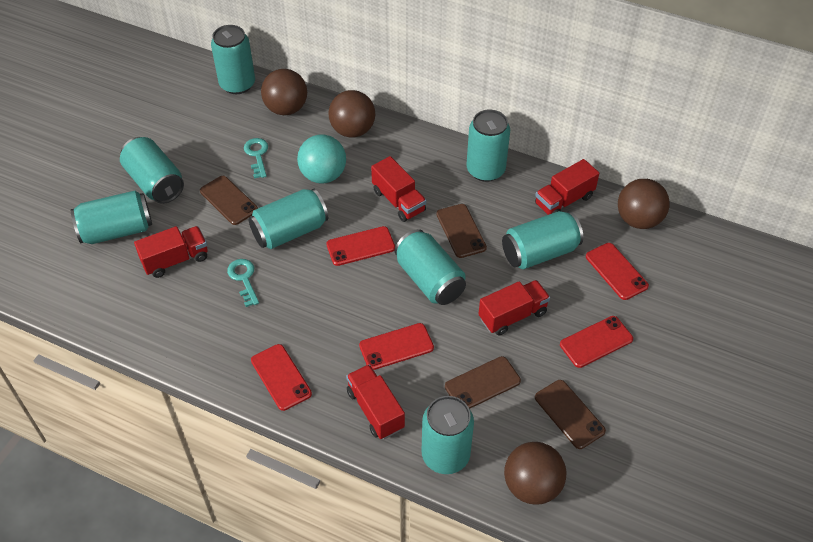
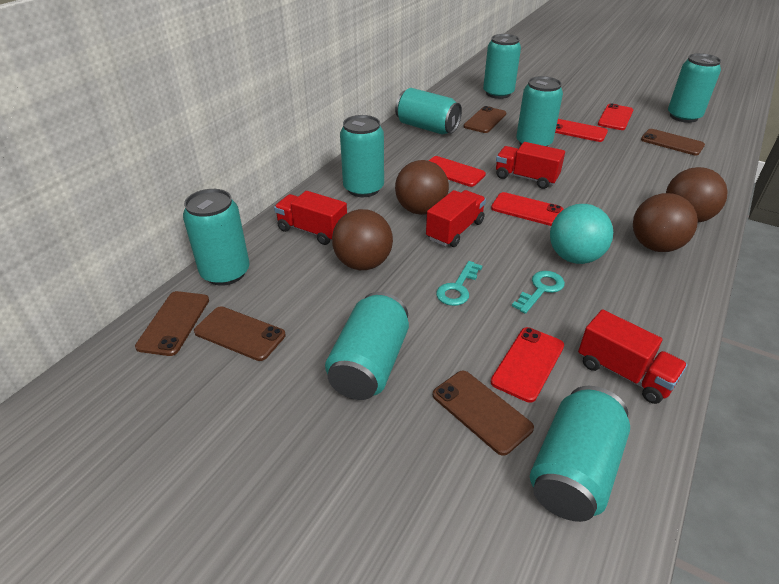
brown phone: [200,176,258,225] [436,204,487,258] [445,356,521,409] [535,380,606,449] = 4 -> [135,291,209,356] [194,306,286,361] [433,370,534,456] [464,106,506,133] [641,129,705,156] = 5
red truck: [134,226,208,278] [346,364,405,439] [371,156,426,222] [479,280,550,335] [535,159,599,215] = 5 -> [274,191,347,245] [426,190,486,247] [496,142,565,189] [578,309,687,404] = 4

